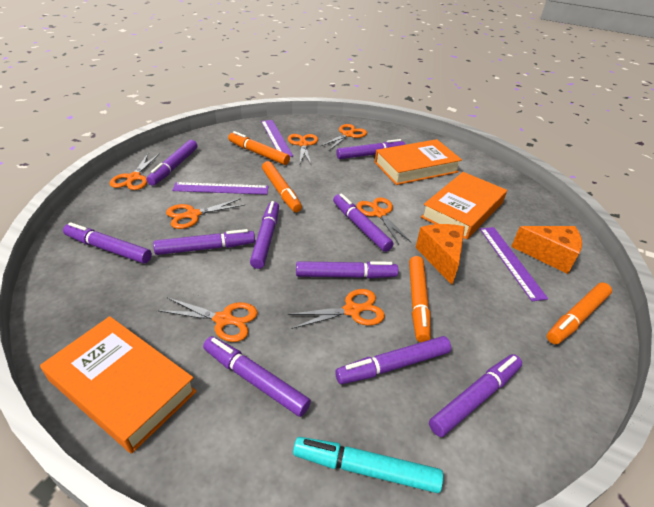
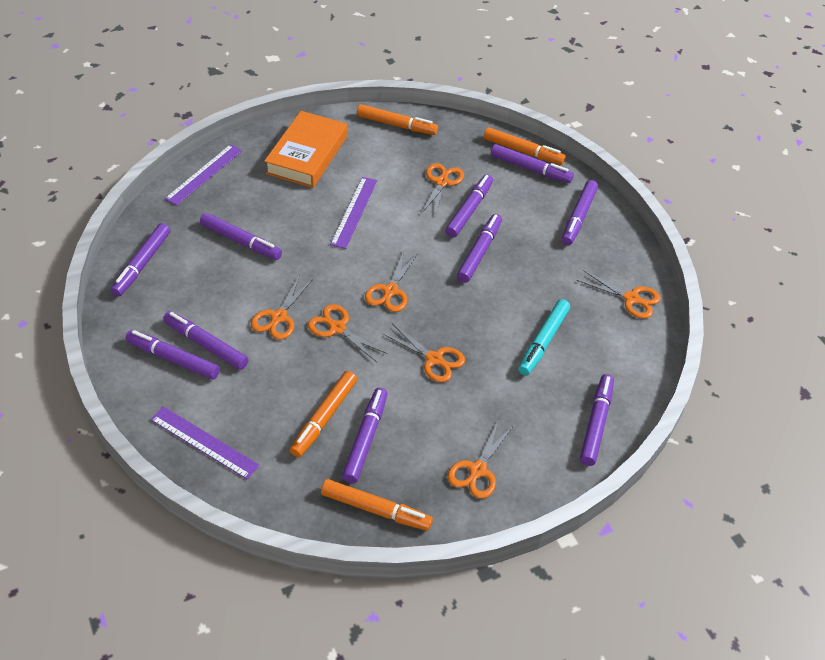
orange book: [40,316,197,453] [375,139,462,185] [421,172,507,240] = 3 -> [264,111,347,188] = 1
orange cheese: [416,224,465,285] [511,226,582,274] = 2 -> none = 0

